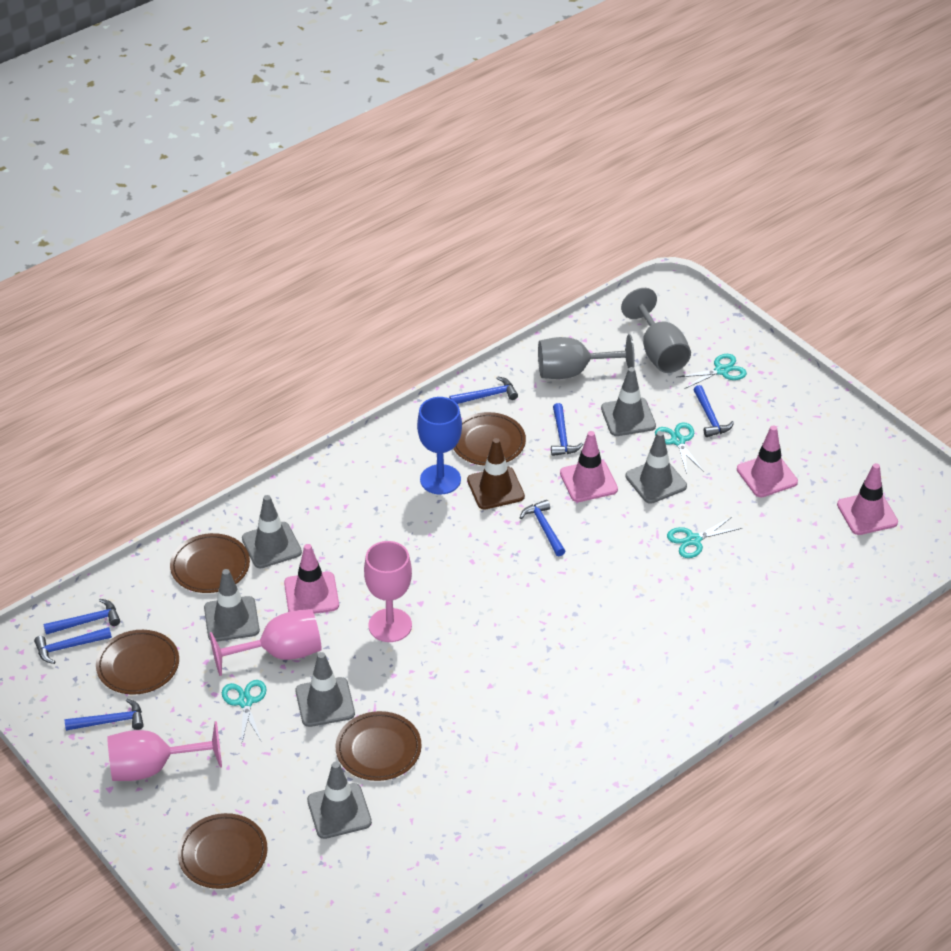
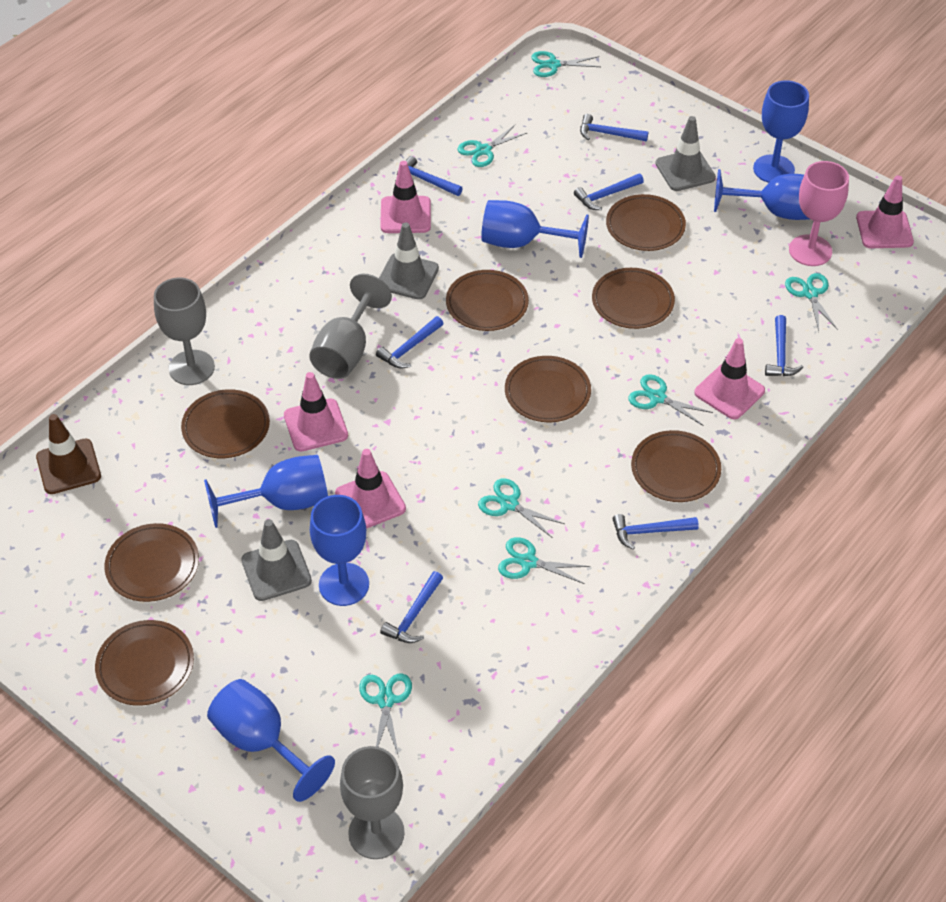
blue goblet: [417,397,462,495] = 1 -> [204,455,328,528] [207,679,335,802] [310,495,369,606] [481,200,589,258] [714,169,809,220] [753,80,809,183] = 6
brown plate: [96,630,179,695] [170,533,250,593] [178,813,267,889] [336,711,422,781] [453,412,526,466] = 5 -> [95,620,194,706] [104,523,199,602] [181,389,270,458] [446,270,529,331] [505,356,591,422] [592,268,675,329] [606,194,686,251] [631,430,721,502] = 8
grey goblet: [538,334,635,379] [621,288,691,373] = 2 -> [154,278,215,385] [309,273,392,379] [340,746,405,859] = 3
grey traffic cone: [204,569,260,642] [242,495,302,568] [296,652,355,727] [307,762,372,839] [601,367,656,436] [626,431,687,504] = 6 -> [241,519,312,601] [379,222,439,300] [655,116,716,191] = 3
pink goblet: [107,721,222,781] [209,609,322,676] [364,541,412,642] = 3 -> [789,161,849,266] = 1
pink traffic cone: [284,544,339,614] [560,431,618,502] [737,425,798,497] [837,463,898,535] = 4 -> [284,372,348,452] [335,449,406,529] [381,161,431,233] [694,338,765,419] [856,175,914,248] = 5
turquoise scissors: [222,680,266,745] [655,422,704,474] [667,517,742,558] [678,354,747,389] = 4 -> [359,674,412,756] [458,124,527,167] [478,478,565,538] [498,537,590,584] [531,51,600,77] [628,374,713,426] [785,273,838,331] = 7

